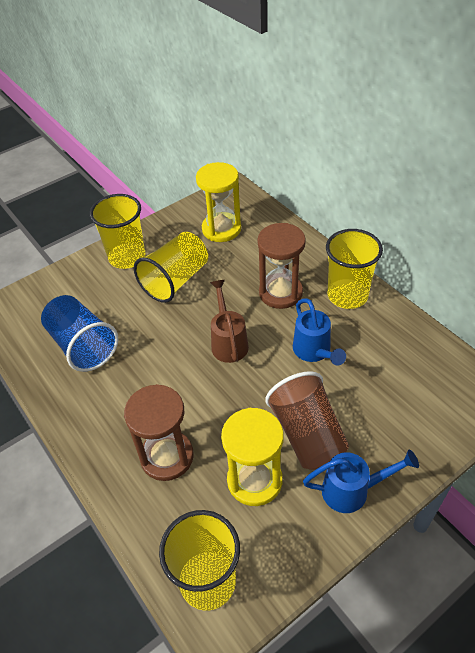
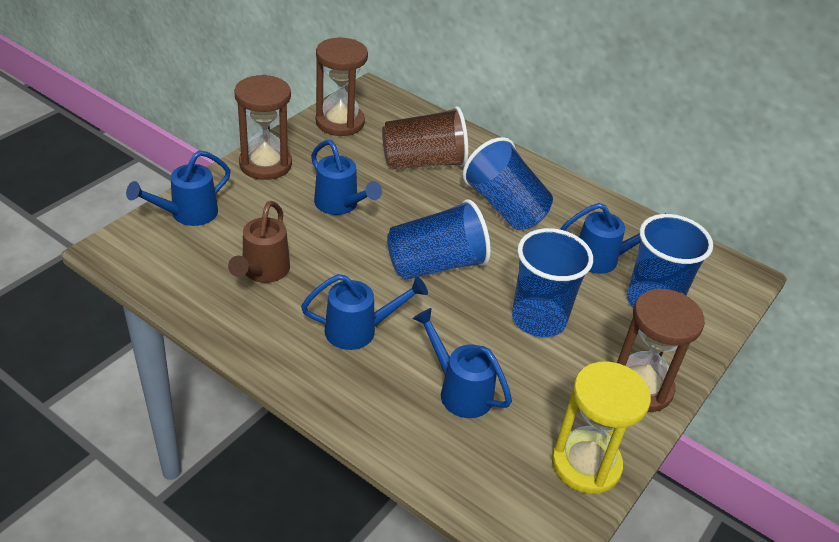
blue cup: [41,295,118,372] = 1 -> [387,200,491,280] [463,137,553,230] [512,228,593,337] [627,214,713,308] = 4
blue watering can: [293,298,346,366] [303,450,419,513] = 2 -> [126,150,231,226] [301,274,428,350] [311,140,382,215] [412,308,512,418] [560,203,666,274] = 5
brown hourglass: [124,384,194,481] [257,223,306,309] = 2 -> [234,75,292,180] [316,38,368,136] [617,289,705,412] = 3
yellow cup: [90,194,145,269] [134,232,208,303] [159,510,240,611] [326,229,383,309] = 4 -> none = 0
yellow hourglass: [196,162,241,242] [221,408,284,506] = 2 -> [552,362,651,494] = 1

